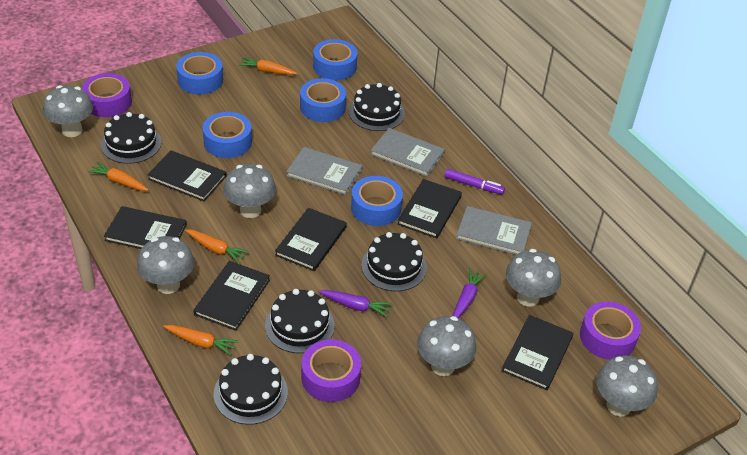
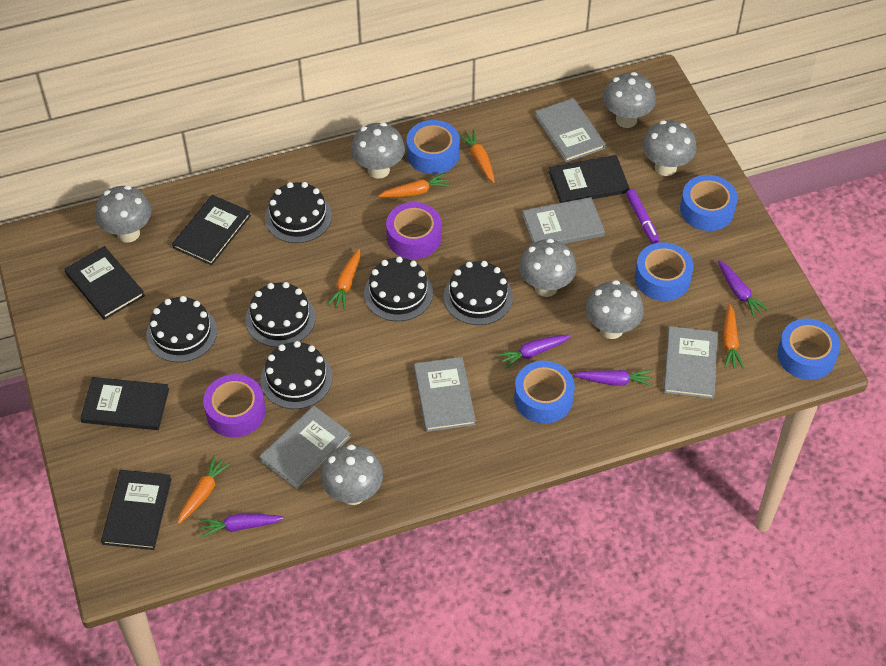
black book: [104,206,187,249] [147,150,227,202] [193,261,270,331] [275,208,347,271] [397,179,462,239] [502,315,573,390] = 6 -> [64,246,145,320] [80,377,169,430] [101,470,172,550] [172,195,251,265] [549,155,629,203] = 5
black cake: [101,112,162,164] [214,354,288,425] [265,289,335,353] [349,83,405,131] [361,232,427,291] = 5 -> [146,296,217,362] [246,282,316,347] [261,341,332,409] [265,182,332,243] [364,256,433,321] [444,261,513,325] = 6
grey book: [286,147,362,195] [370,128,445,177] [456,206,532,255] = 3 -> [259,406,351,489] [414,357,476,432] [522,197,605,244] [535,98,606,162] [663,326,718,399] = 5
grey mushroom: [43,85,93,137] [137,236,194,294] [223,164,276,218] [417,316,477,376] [506,249,561,307] [596,356,658,417] = 6 -> [95,186,151,243] [321,445,383,505] [351,122,405,179] [519,239,577,297] [585,280,644,339] [603,72,656,128] [642,120,697,176] = 7
orange carrot: [87,162,149,191] [163,325,239,355] [185,229,249,263] [239,57,298,75] = 4 -> [177,455,231,524] [327,249,360,310] [378,173,451,198] [459,130,495,183] [723,304,744,369] = 5
purple carrot: [319,290,392,317] [453,268,487,319] = 2 -> [199,514,284,538] [497,335,571,369] [573,370,653,386] [718,260,769,318] = 4
purple tape: [82,73,132,117] [301,339,361,402] [580,301,641,360] = 3 -> [203,374,265,438] [386,202,442,259] = 2

